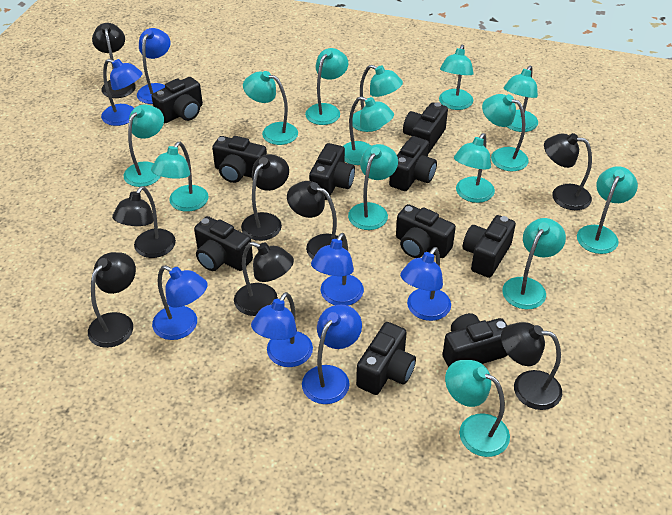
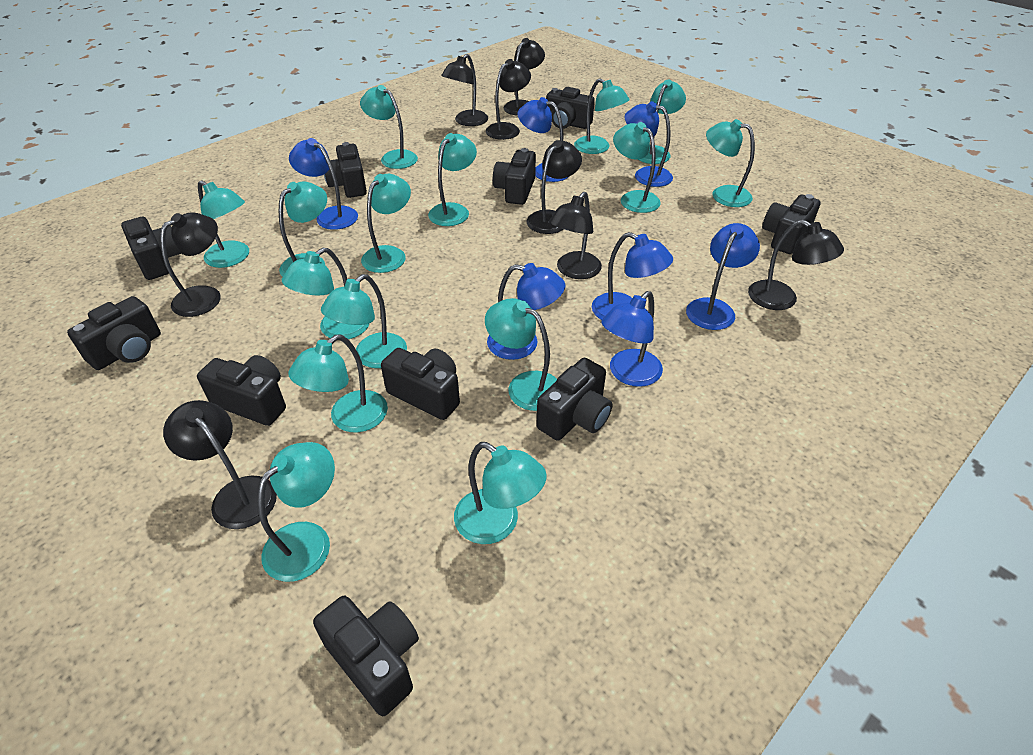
turquoise lamp: [124,105,164,187] [151,142,209,212] [243,71,298,145] [305,48,349,125] [343,96,394,165] [348,144,398,230] [352,65,403,132] [439,45,474,110] [445,360,510,457] [454,133,495,203] [482,94,529,171] [502,218,566,309] [504,66,538,132] [577,166,638,254] = 14 -> [198,180,249,268] [258,442,335,582] [279,181,327,277] [282,248,370,339] [288,335,388,433] [321,274,407,368] [360,85,418,169] [361,174,411,273] [428,133,477,226] [454,442,547,544] [485,298,557,411] [574,78,630,154] [613,122,661,213] [638,79,686,164] [706,119,755,207] = 15

